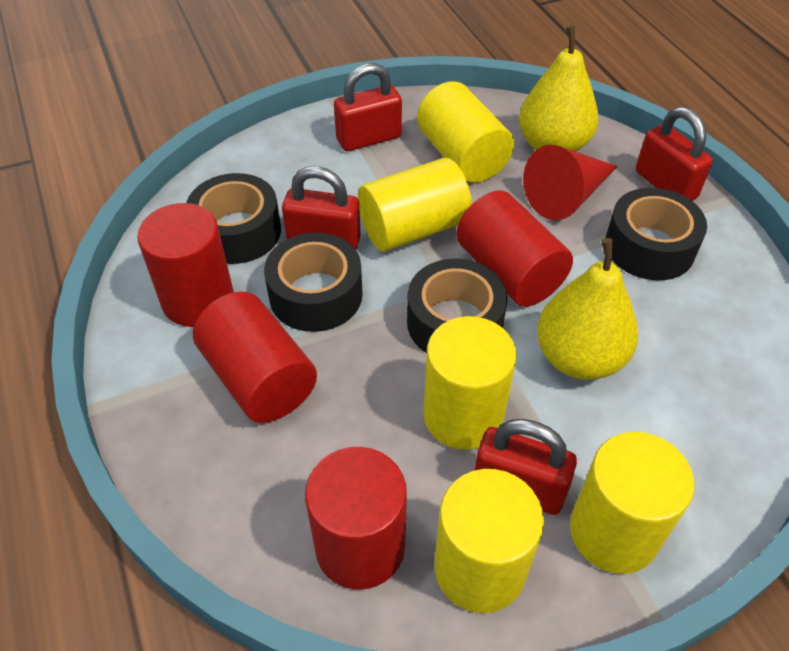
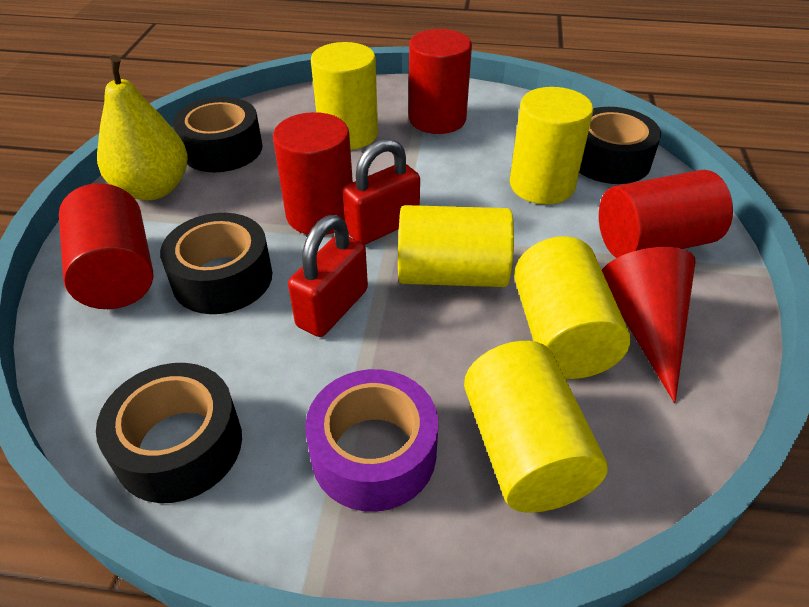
purple tape: none = 0 -> [305,369,438,512] = 1
red padlock: [282,166,361,250] [334,63,402,151] [474,419,577,515] [636,107,713,201] = 4 -> [288,215,368,337] [343,139,420,245] = 2
yellow pear: [519,25,599,152] [537,238,639,380] = 2 -> [97,55,188,200] = 1

